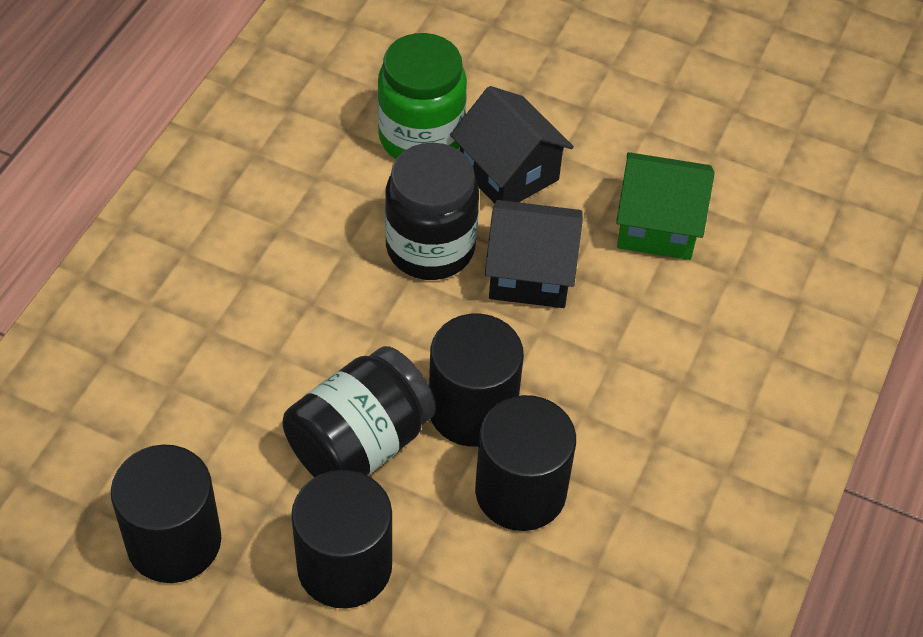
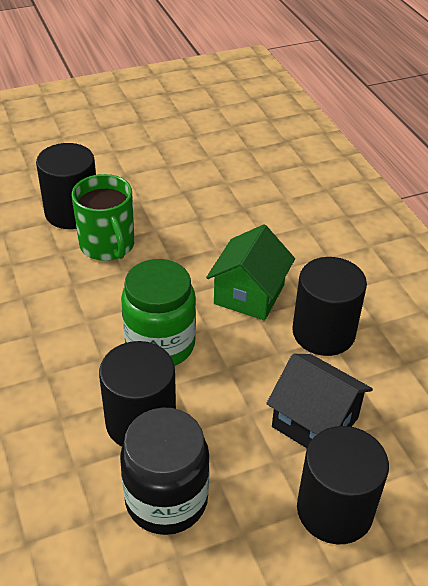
black house: [450,86,574,204] [485,200,583,308] = 2 -> [266,354,373,448] = 1
black jar: [283,346,436,478] [385,143,479,280] = 2 -> [120,407,210,535] = 1
green mug: none = 0 -> [72,174,135,261] = 1

